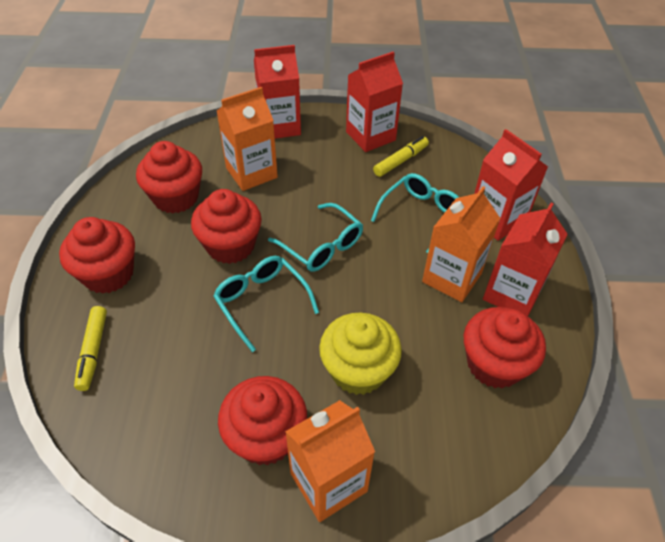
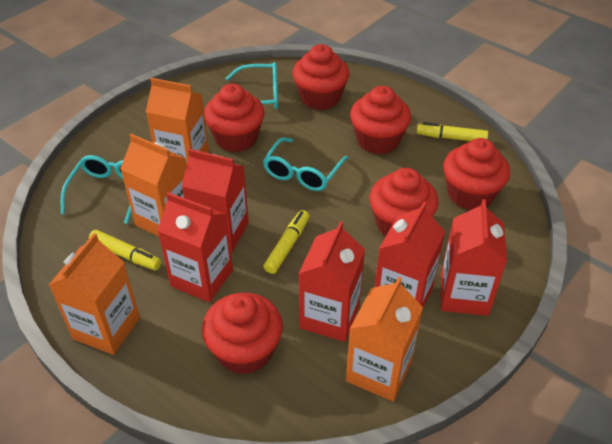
orange carton: [217,87,278,191] [285,400,375,522] [422,186,500,302] = 3 -> [49,233,140,355] [120,134,187,237] [146,78,209,165] [346,277,423,401] = 4
red carton: [254,45,301,139] [346,51,403,152] [474,129,548,241] [483,202,568,316] = 4 -> [157,192,233,302] [182,149,249,253] [298,221,365,342] [375,202,445,310] [441,199,507,316] = 5
red cupcake: [59,217,135,294] [136,141,202,213] [191,189,262,264] [218,376,307,466] [464,307,546,388] = 5 -> [202,293,283,375] [204,84,265,152] [293,44,349,110] [350,86,411,155] [369,168,439,236] [443,138,510,210] = 6
yellow cupcake: [319,313,402,395] = 1 -> none = 0
yellow marker: [74,306,107,391] [373,136,429,177] = 2 -> [89,230,161,270] [263,210,309,274] [417,122,488,141] = 3

